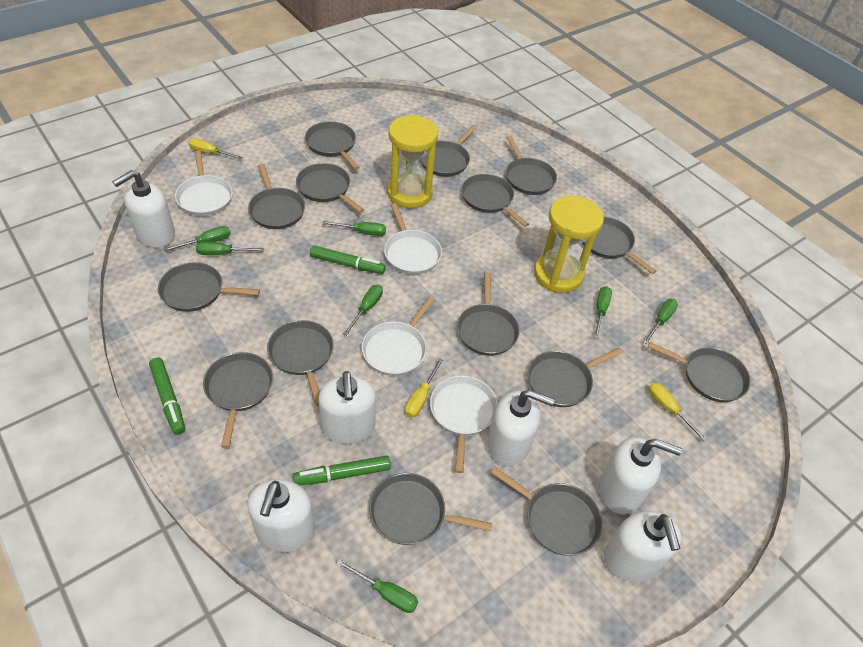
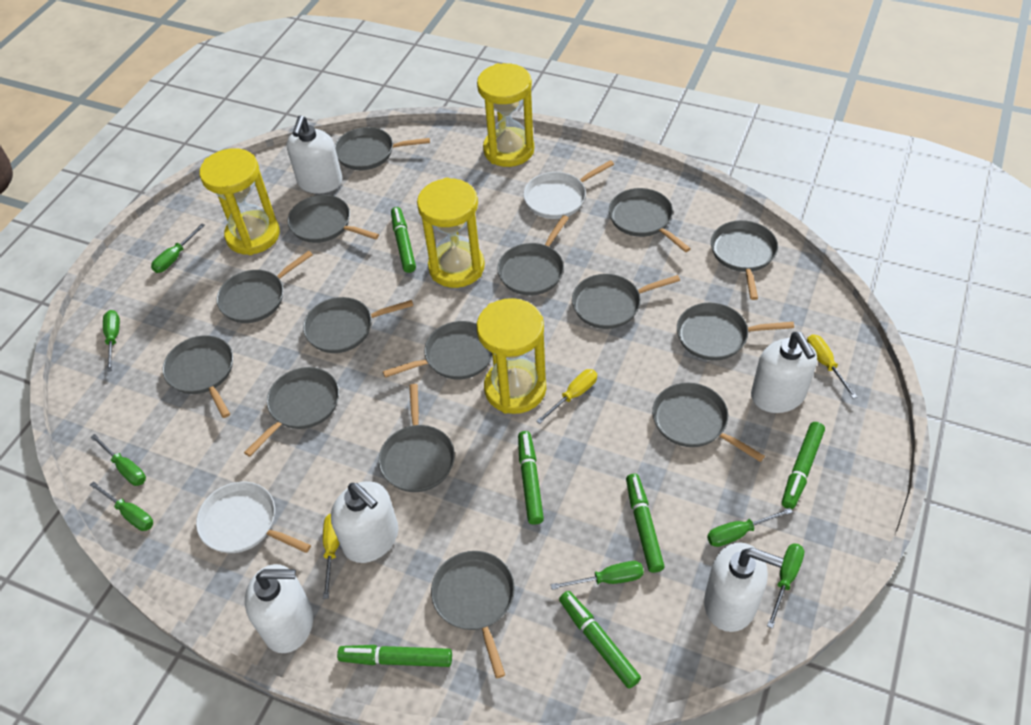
green marker: [149,358,185,435] [293,455,391,485] [310,245,386,274] = 3 -> [337,645,452,667] [391,207,416,273] [518,431,544,525] [559,591,641,689] [626,474,665,573] [782,422,825,509] = 6
white pan: [175,151,233,216] [362,297,434,376] [384,203,442,275] [430,375,498,473] = 4 -> [196,482,311,553] [523,160,614,219] = 2
white soap dispenser: [112,170,175,248] [248,479,315,552] [318,371,376,444] [487,390,555,467] [599,437,682,514] [604,511,681,582] = 6 -> [245,564,313,653] [287,115,343,193] [331,481,398,563] [704,542,783,632] [751,332,817,413] = 5
yellow hourglass: [387,114,438,208] [534,196,604,293] = 2 -> [199,148,280,255] [417,178,485,288] [477,63,534,167] [477,298,546,414] = 4

